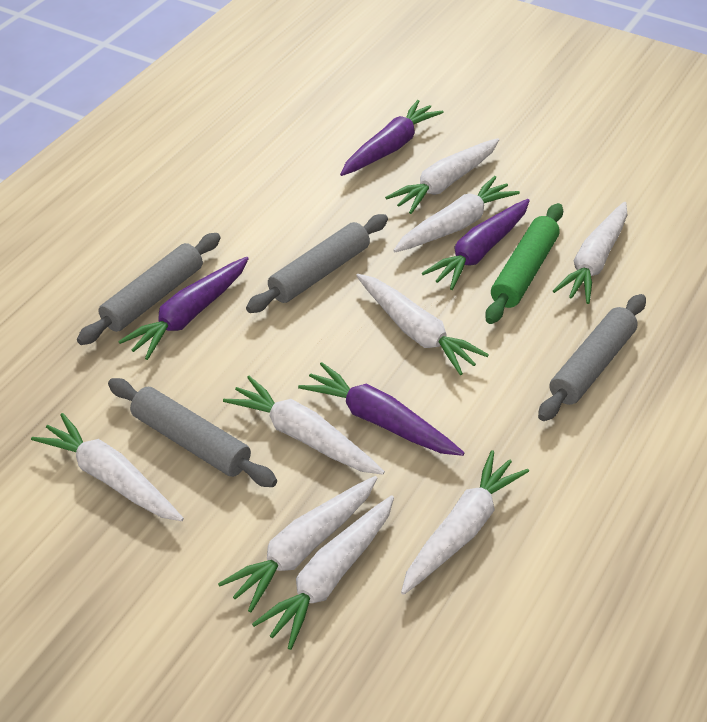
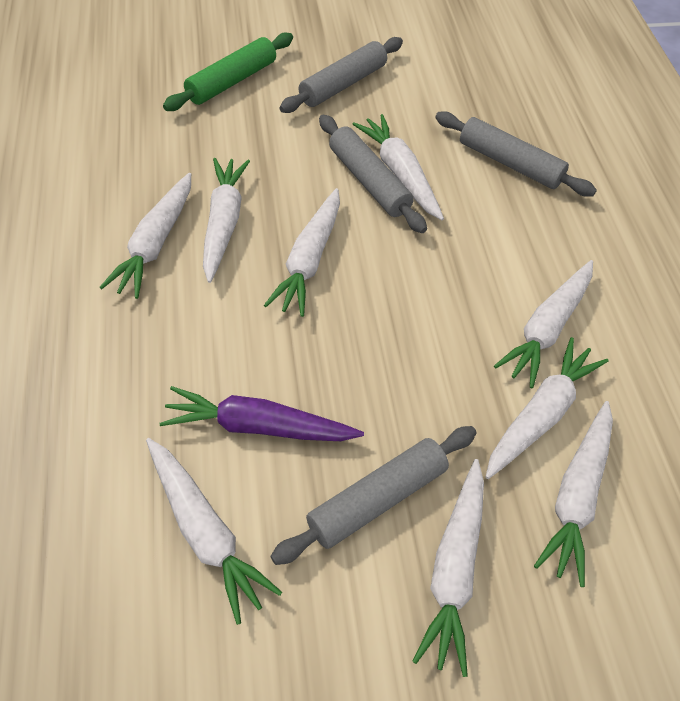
purple carrot: [118,257,249,360] [298,362,464,456] [340,100,444,176] [422,199,530,290] = 4 -> [159,386,364,441] = 1

